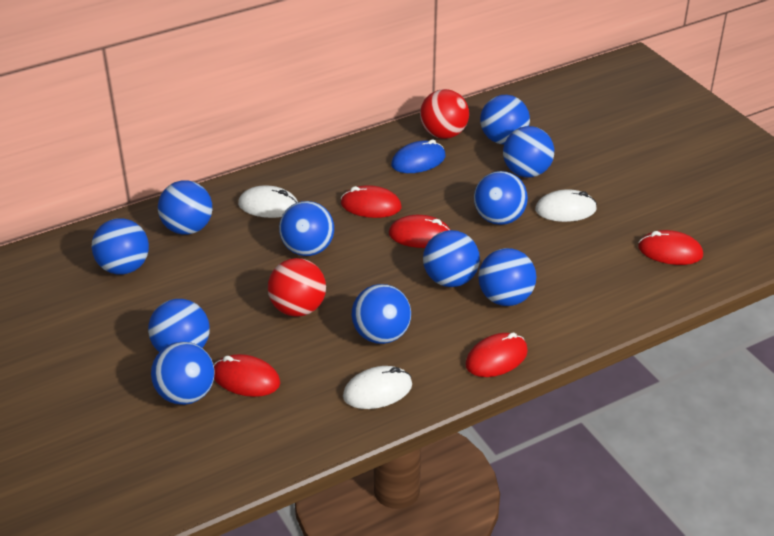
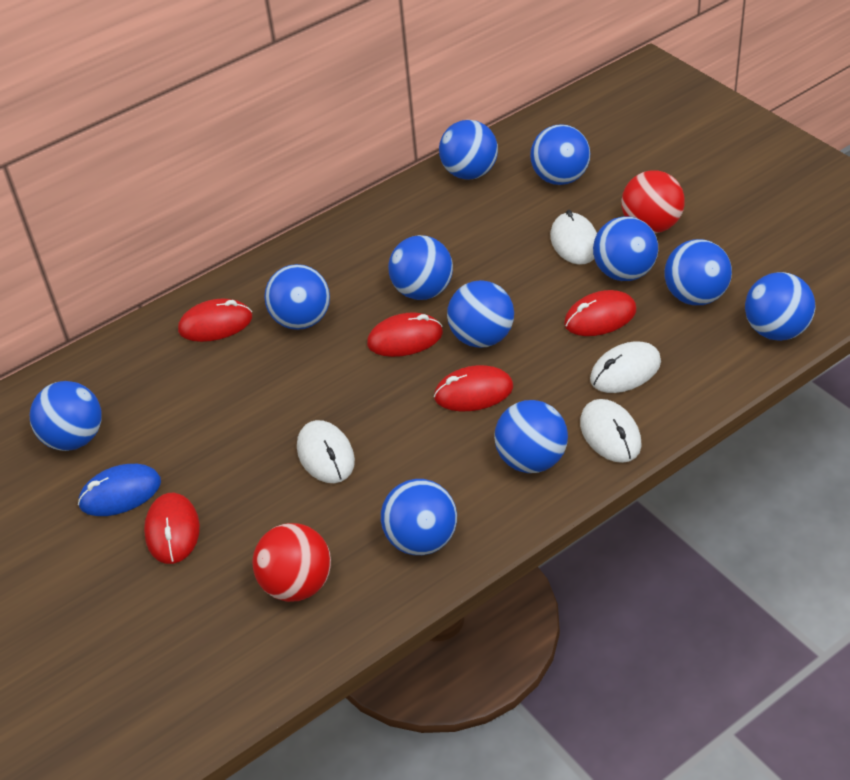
white mouse: [238,185,298,218] [343,366,412,409] [535,189,597,222] = 3 -> [297,420,355,483] [550,210,597,265] [580,399,642,463] [590,342,661,393] = 4

